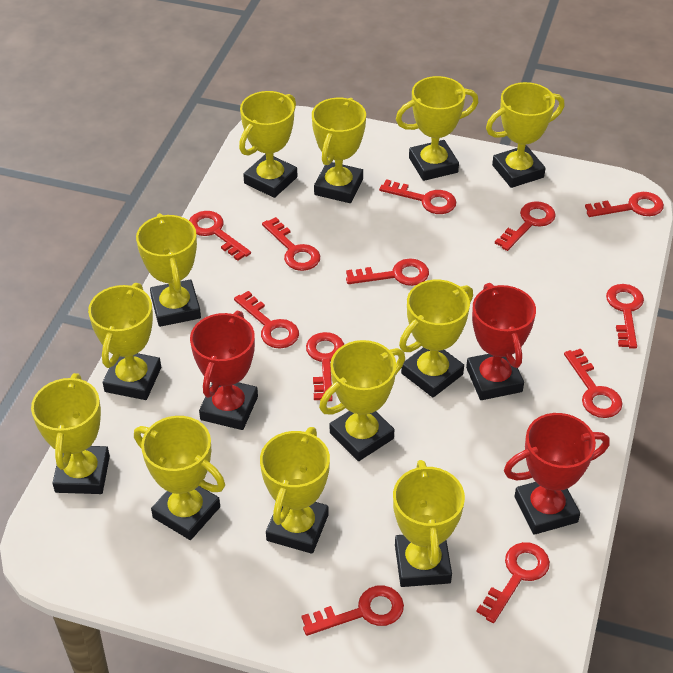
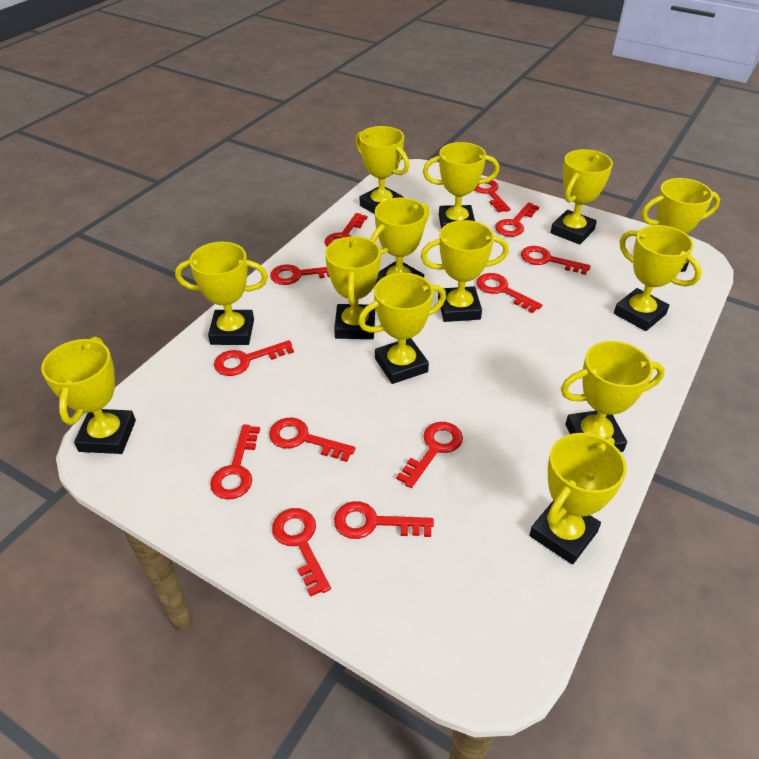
red trophy: [190,311,258,430] [466,283,536,400] [504,413,610,535] = 3 -> none = 0
yellow trophy: [31,373,110,494] [88,283,161,400] [134,416,225,540] [136,213,201,327] [239,91,297,198] [260,427,330,554] [312,98,366,203] [319,340,405,461] [393,460,465,587] [396,76,478,181] [399,279,473,397] [486,82,564,188] = 12 -> [41,336,136,454] [175,242,268,345] [325,236,381,339] [355,126,409,214] [358,273,446,384] [370,198,429,285] [421,220,509,322] [423,142,499,229] [529,433,627,564] [550,149,613,244] [561,341,665,452] [614,225,702,331] [641,178,720,272] = 13

